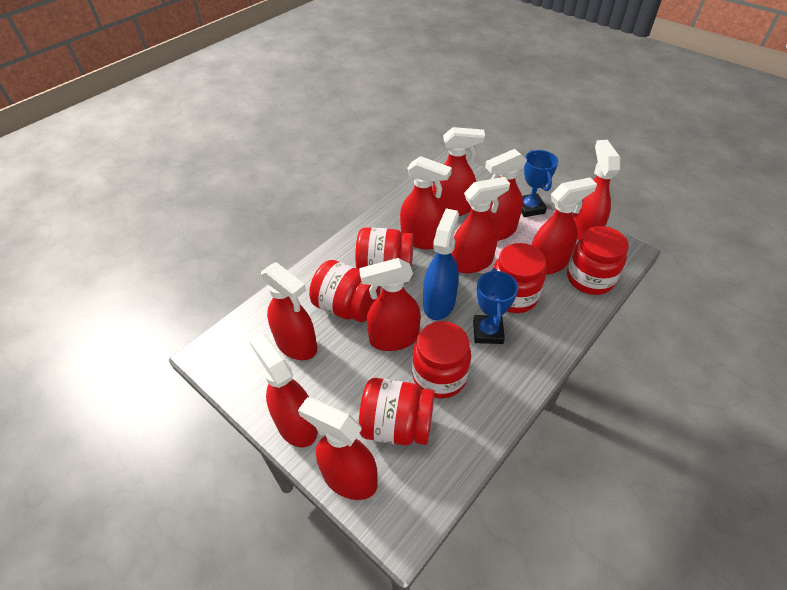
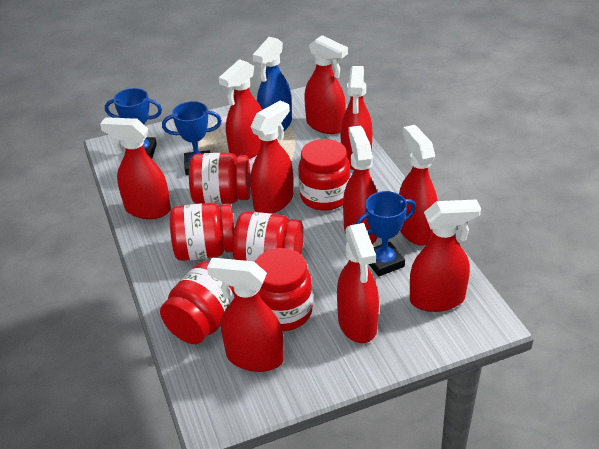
blue trophy: [473,268,518,344] [521,150,558,217] = 2 -> [105,88,162,159] [162,101,222,175] [356,191,416,276] = 3

